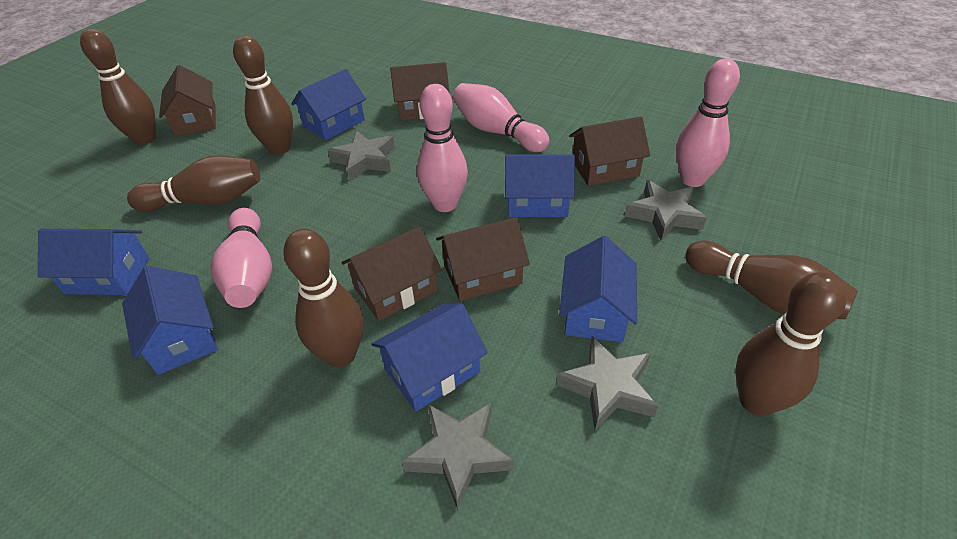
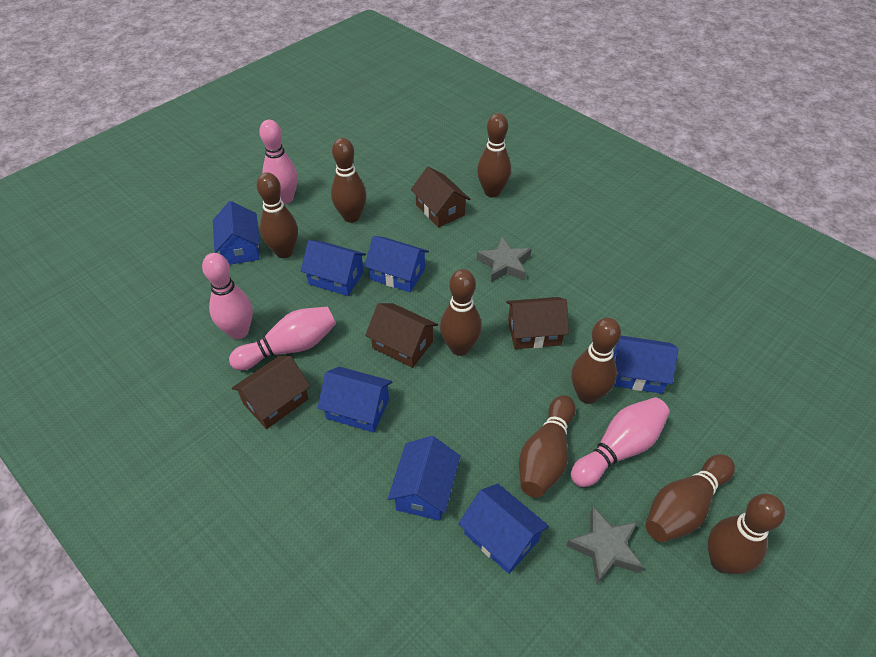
blue house: [38,229,149,295] [122,266,218,375] [291,69,366,140] [372,303,487,411] [505,154,575,217] [559,236,637,342] = 6 -> [213,201,260,265] [301,240,366,296] [318,367,392,433] [364,236,429,292] [388,436,460,521] [458,483,549,574] [614,336,679,394] = 7
brown bowling pin: [80,29,156,145] [127,155,260,212] [233,36,293,155] [283,229,363,367] [685,241,858,319] [735,272,847,416] = 6 -> [257,172,298,258] [331,138,367,223] [440,269,482,356] [477,113,511,197] [519,395,576,498] [571,318,621,404] [645,454,735,542] [708,494,785,574] = 8
brown house: [159,65,216,136] [341,226,442,321] [390,62,450,121] [436,217,530,301] [569,117,650,186] = 5 -> [232,356,310,429] [365,303,438,368] [411,167,470,227] [506,297,569,349] = 4
grey star: [328,131,395,181] [402,403,513,510] [556,336,659,431] [625,180,707,241] = 4 -> [477,237,531,282] [566,507,644,585] = 2

